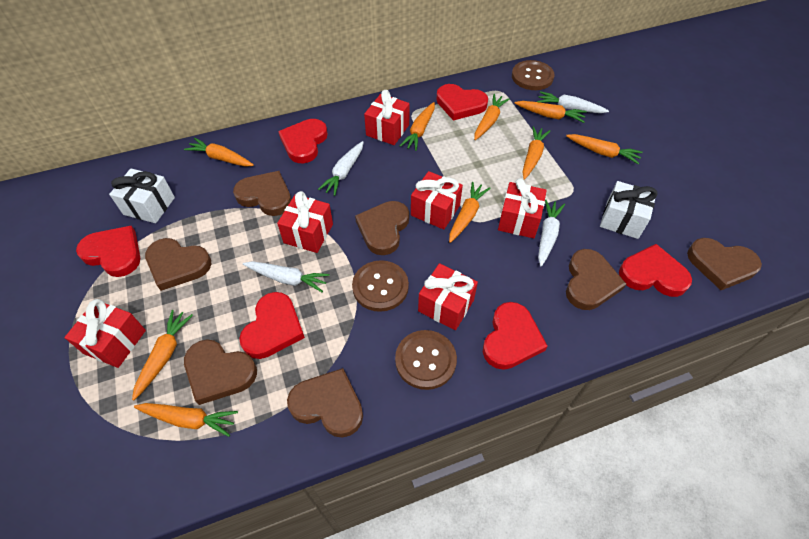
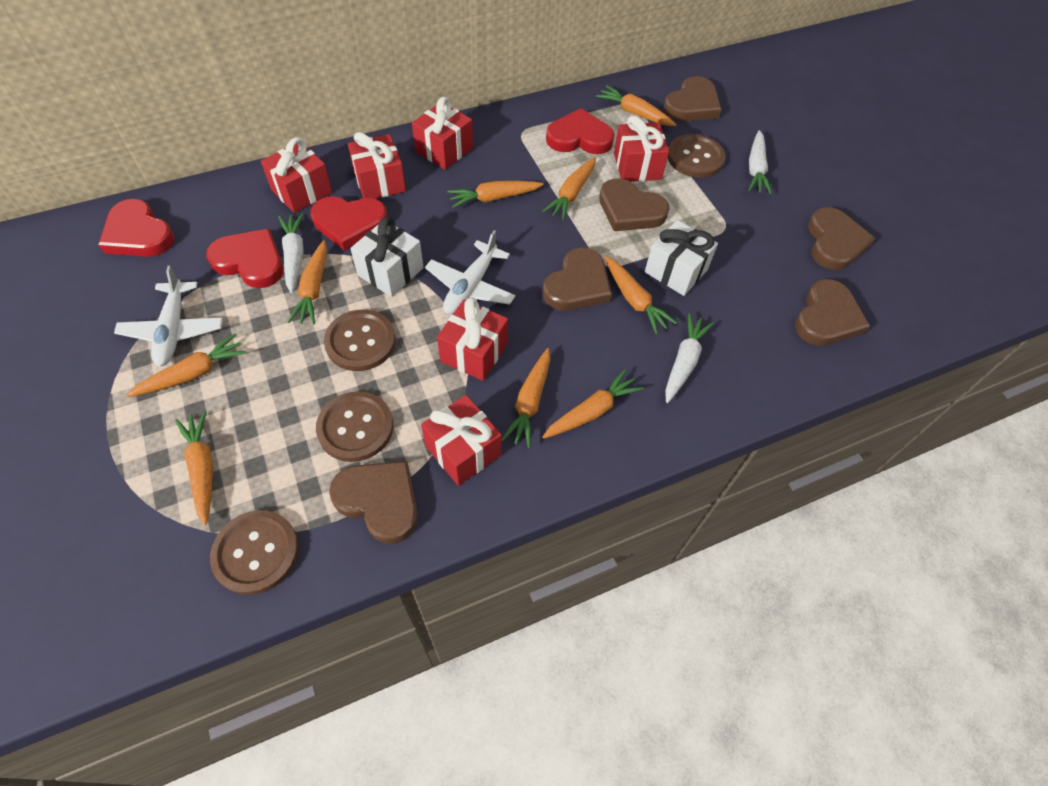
brown button: [352,260,409,312] [395,330,457,390] [512,60,555,90] = 3 -> [210,510,299,595] [316,391,393,462] [324,309,396,371] [668,134,726,178] = 4
brown heart: [145,238,211,291] [184,339,257,405] [233,171,291,216] [287,368,363,438] [355,201,409,255] [566,249,626,310] [687,238,762,290] = 7 -> [329,461,418,544] [543,247,612,311] [599,178,669,231] [664,76,722,122] [795,279,870,346] [808,207,875,270] = 6
red heart: [76,226,140,277] [239,292,305,359] [278,119,328,163] [436,84,488,121] [483,302,547,370] [619,244,692,297] = 6 -> [98,199,175,257] [206,229,284,288] [311,196,388,251] [546,108,615,154] = 4
white carrot: [243,261,329,292] [318,141,364,196] [537,91,609,113] [538,199,565,266] = 4 -> [278,213,304,293] [665,314,714,403] [748,130,772,194] = 3
white plane: none = 0 -> [114,266,223,366] [425,230,515,314] = 2

